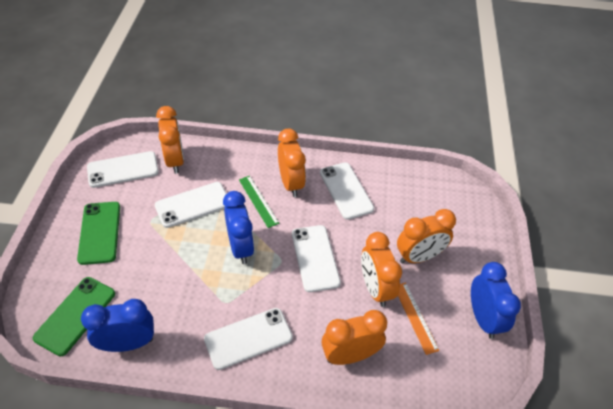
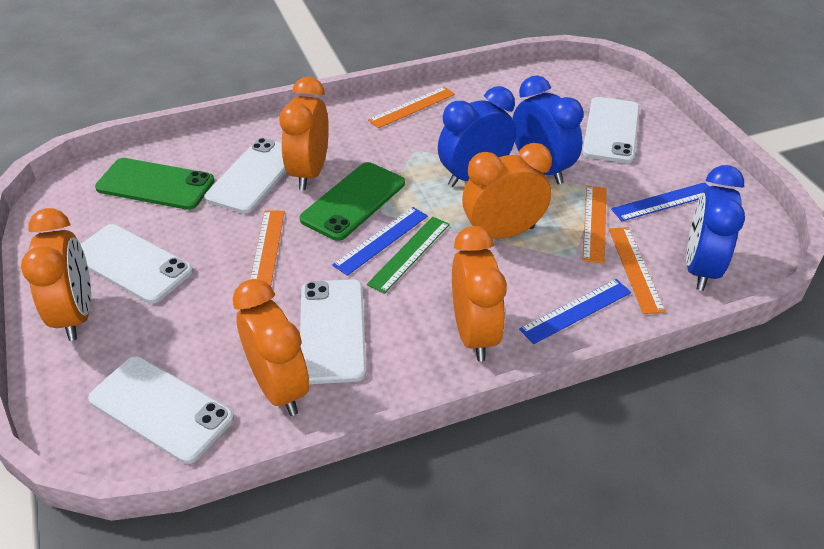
blue ruler: none = 0 -> [332,207,428,276] [519,279,631,344] [611,182,709,221] = 3
orange ruler: [398,282,439,355] = 1 -> [250,211,285,286] [368,87,455,129] [583,186,606,264] [609,227,665,314] = 4

